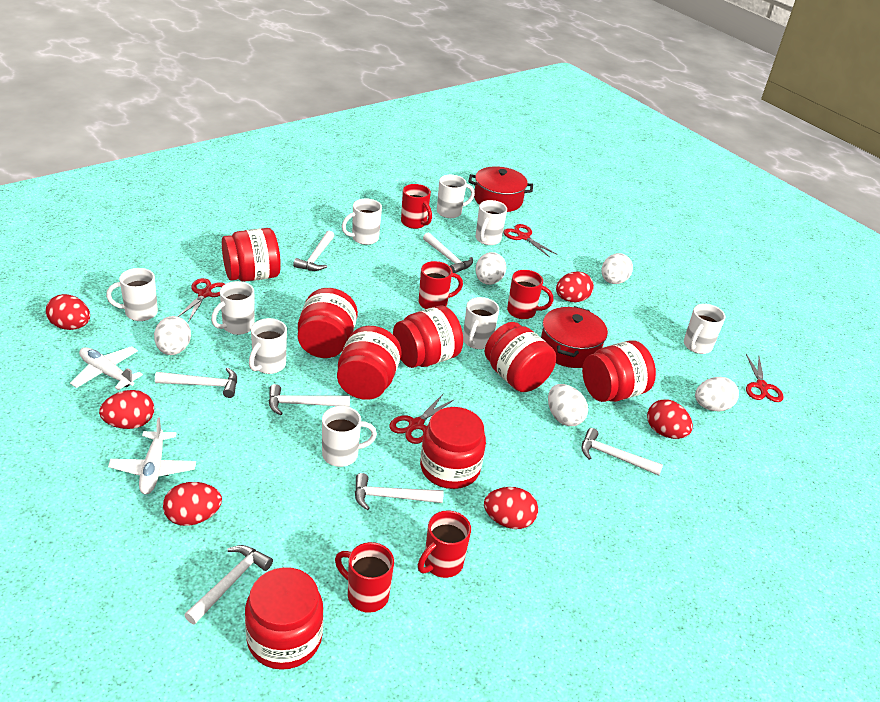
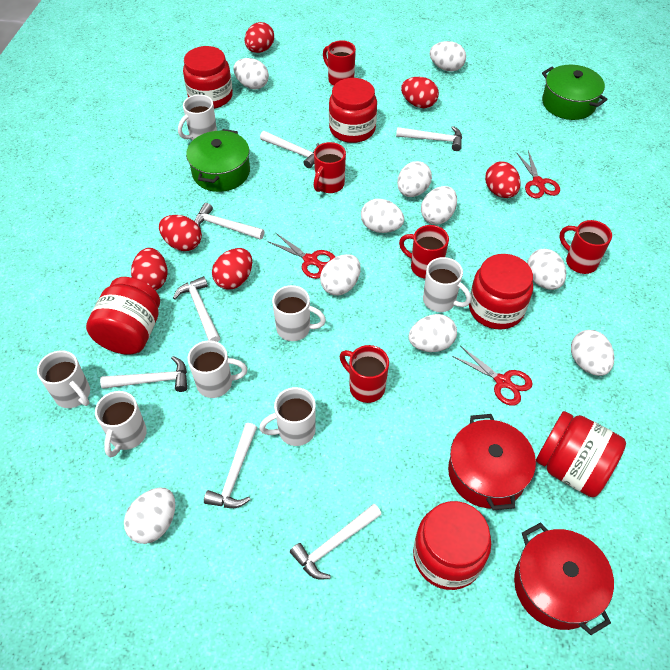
green pot: none = 0 -> [186,129,250,192] [542,65,608,120] = 2
red jar: [222,228,281,282] [245,567,323,670] [298,288,358,358] [337,326,402,400] [393,306,463,368] [420,407,486,489] [485,322,556,392] [582,340,656,402] = 8 -> [86,277,160,355] [183,46,233,109] [329,78,377,143] [413,501,491,590] [469,254,533,329] [536,411,626,497] = 6
red scissors: [177,278,225,322] [389,394,455,444] [503,224,558,257] [746,354,784,402] = 4 -> [267,233,335,279] [452,346,533,406] [516,150,560,199] = 3
white egg: [154,316,191,355] [475,252,506,285] [548,384,588,426] [602,253,633,284] [695,377,739,411] = 5 -> [124,487,175,544] [233,58,269,90] [320,254,361,295] [361,199,404,233] [397,161,432,197] [408,314,457,352] [421,186,457,225] [430,41,466,72] [527,249,566,290] [571,330,614,376] = 10
white mug: [106,268,158,321] [211,281,255,335] [249,318,287,374] [322,406,377,467] [342,199,382,245] [437,175,475,218] [463,297,499,349] [476,200,507,245] [684,304,725,354] = 9 -> [37,350,90,408] [95,391,147,457] [178,95,217,141] [188,340,247,398] [259,387,316,446] [272,285,326,341] [423,257,471,312] = 7
white plane: [70,346,143,390] [108,418,196,494] = 2 -> none = 0

